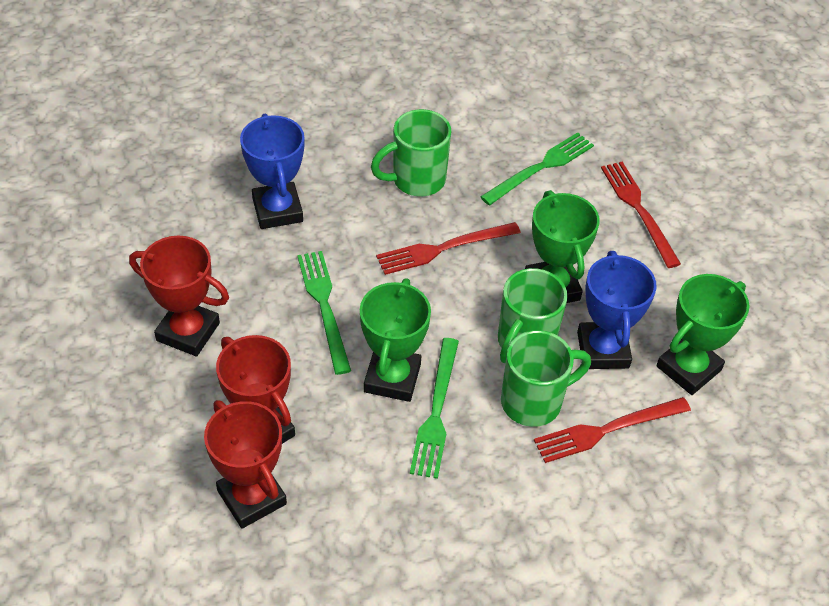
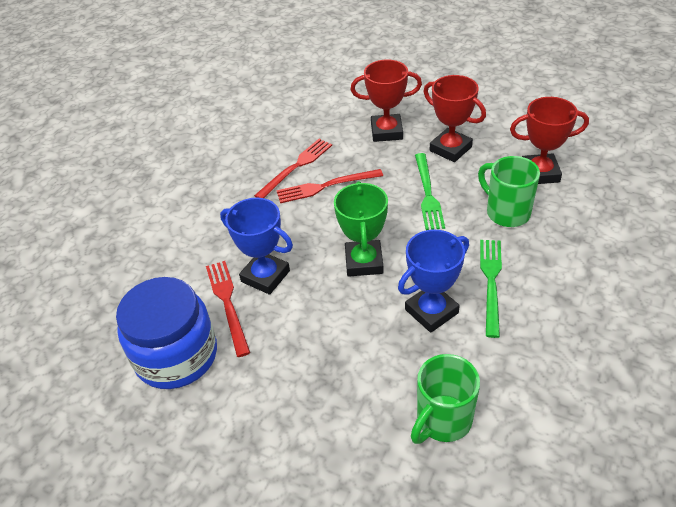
blue jar: none = 0 -> [116,277,217,389] = 1
green fork: [297,251,351,375] [410,338,459,479] [480,132,594,205] = 3 -> [415,153,445,230] [480,240,502,338] = 2
green mug: [371,109,451,196] [498,268,568,363] [501,330,591,427] = 3 -> [411,354,480,444] [478,156,540,227] = 2
green trophy: [360,278,431,402] [525,190,600,303] [656,274,750,395] = 3 -> [334,181,388,277] = 1

